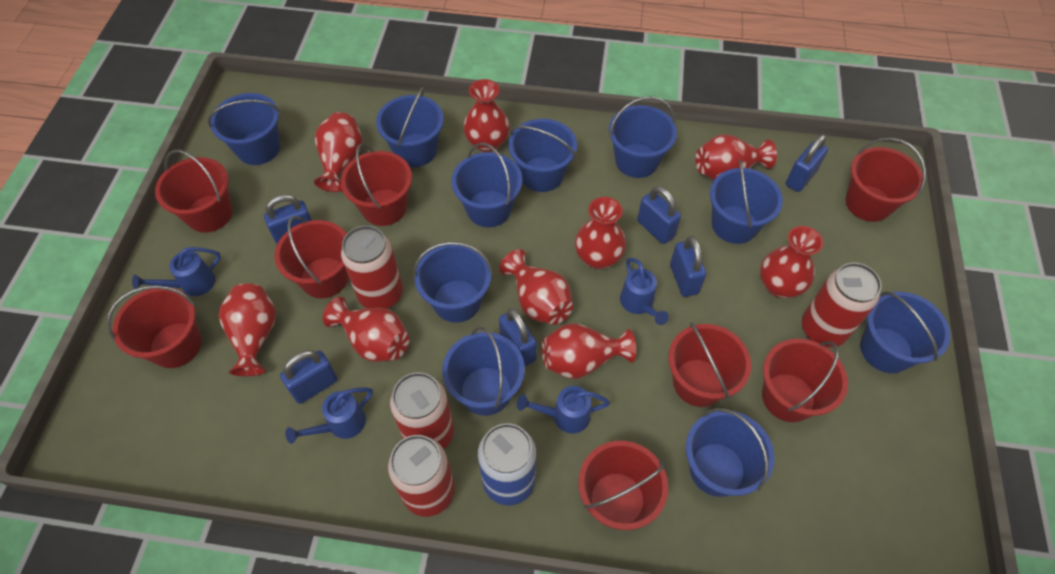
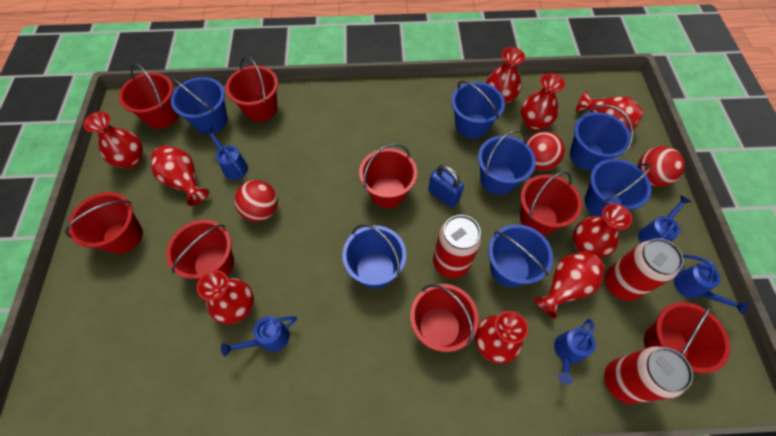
blue bucket: [208,93,280,165] [376,87,444,167] [413,242,493,323] [442,327,525,416] [452,143,523,227] [508,119,577,192] [609,96,677,178] [686,408,774,497] [710,159,783,244] [860,291,950,373] = 10 -> [171,77,228,134] [342,224,406,289] [451,80,505,139] [478,130,536,195] [488,224,553,288] [570,105,634,171] [584,159,651,216] = 7
blue can: [478,423,536,505] = 1 -> none = 0
blue padlock: [264,194,312,244] [280,350,338,404] [499,308,537,367] [637,186,681,244] [670,236,706,297] [786,134,828,192] = 6 -> [428,165,464,207] = 1
blue watering can: [132,247,221,296] [285,387,373,444] [517,386,610,433] [620,258,669,325] = 4 -> [204,127,248,180] [221,316,297,357] [554,319,596,385] [638,196,692,243] [674,255,749,314] = 5
red ball: none = 0 -> [234,180,278,222] [526,131,565,171] [638,146,685,186] = 3
red can: [341,226,403,309] [388,435,455,517] [390,372,454,449] [802,263,882,347] = 4 -> [433,215,482,278] [604,346,693,404] [605,238,684,301] = 3

